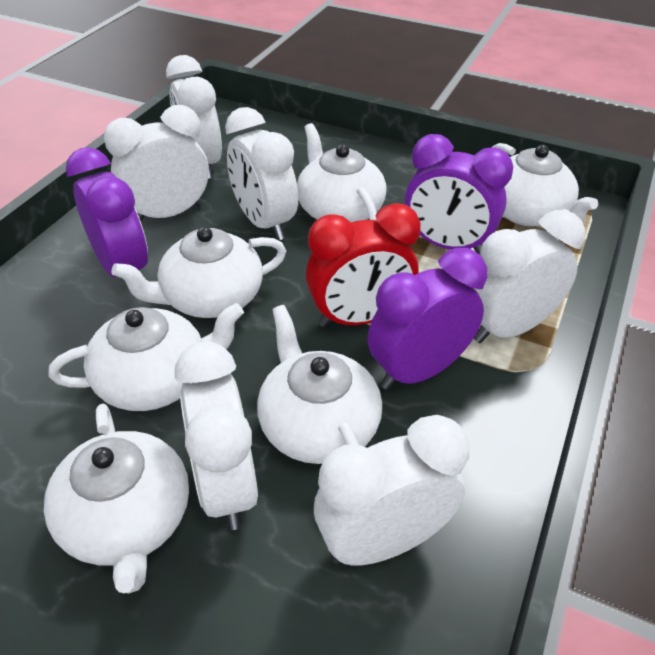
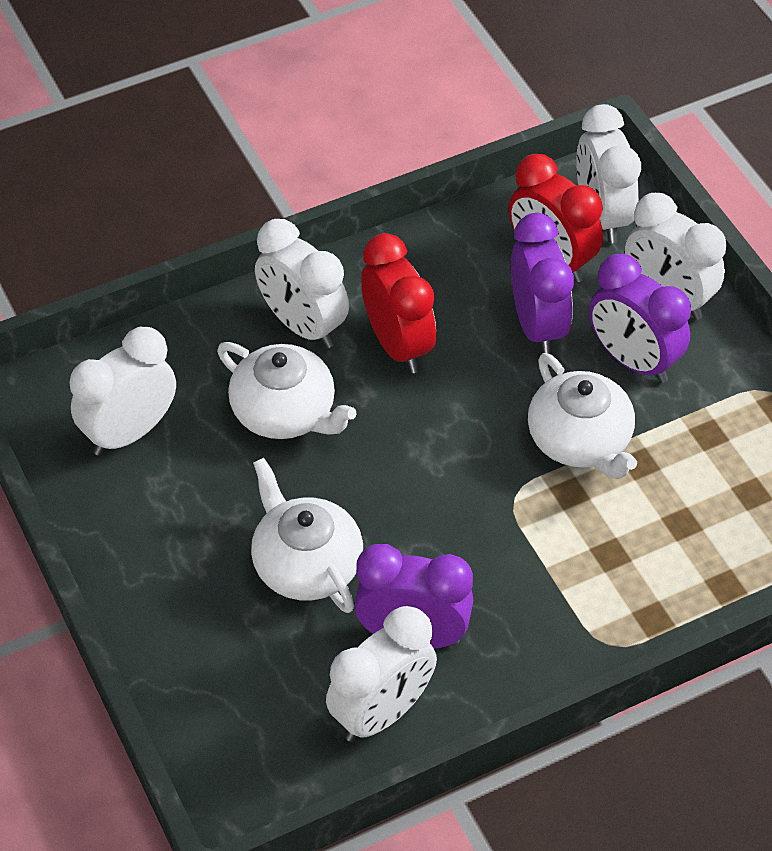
red clock: [306,203,421,327] = 1 -> [361,233,436,373] [509,154,603,282] = 2
white clock: [104,105,209,221] [166,55,222,179] [175,341,258,530] [225,107,298,240] [314,415,470,566] [473,210,585,343] = 6 -> [69,327,176,456] [255,219,349,348] [326,606,437,742] [576,104,641,243] [625,193,726,320] = 5
white teapot: [44,404,189,594] [48,303,244,411] [112,227,286,318] [257,305,382,464] [297,123,386,222] [492,143,598,226] = 6 -> [217,342,357,439] [251,458,363,613] [528,353,637,479] = 3

